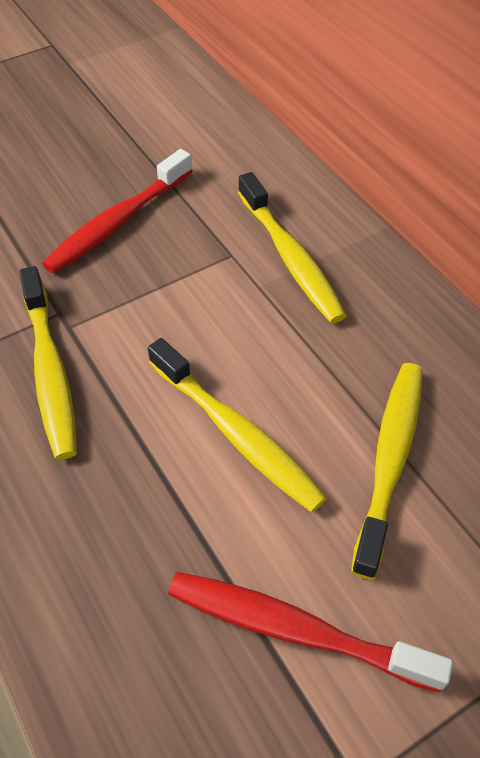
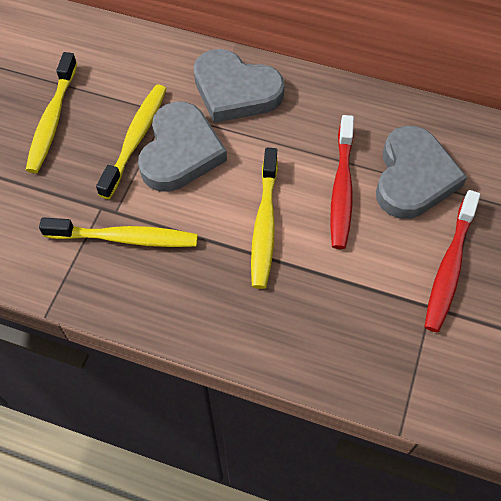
grey heart: none = 0 -> [138,101,227,192] [194,49,285,123] [376,126,467,219] = 3

